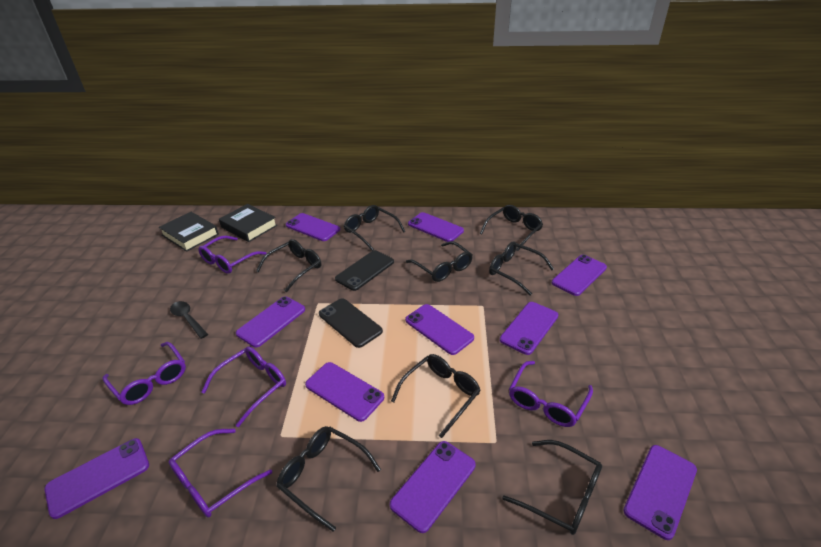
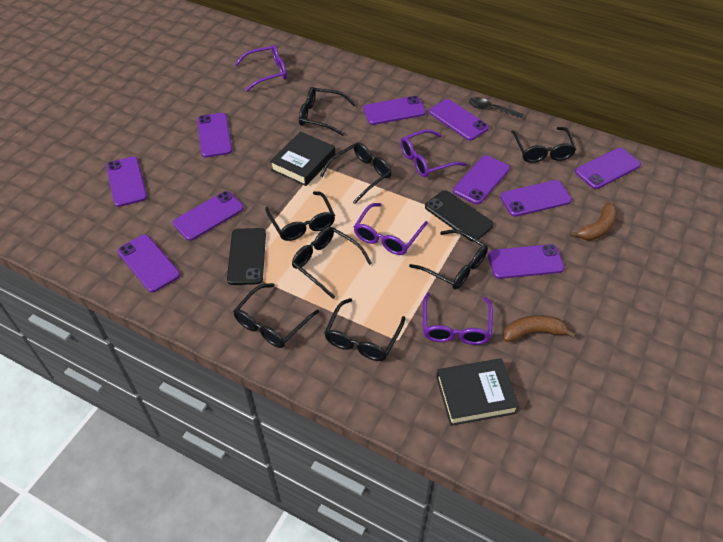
brown banana: none = 0 -> [503,315,576,342] [570,202,617,241] = 2
purple glasses: [103,342,186,405] [169,429,272,518] [198,236,267,274] [201,346,286,427] [509,361,593,427] = 5 -> [234,45,287,92] [354,203,428,255] [401,129,467,177] [423,292,493,345] = 4

